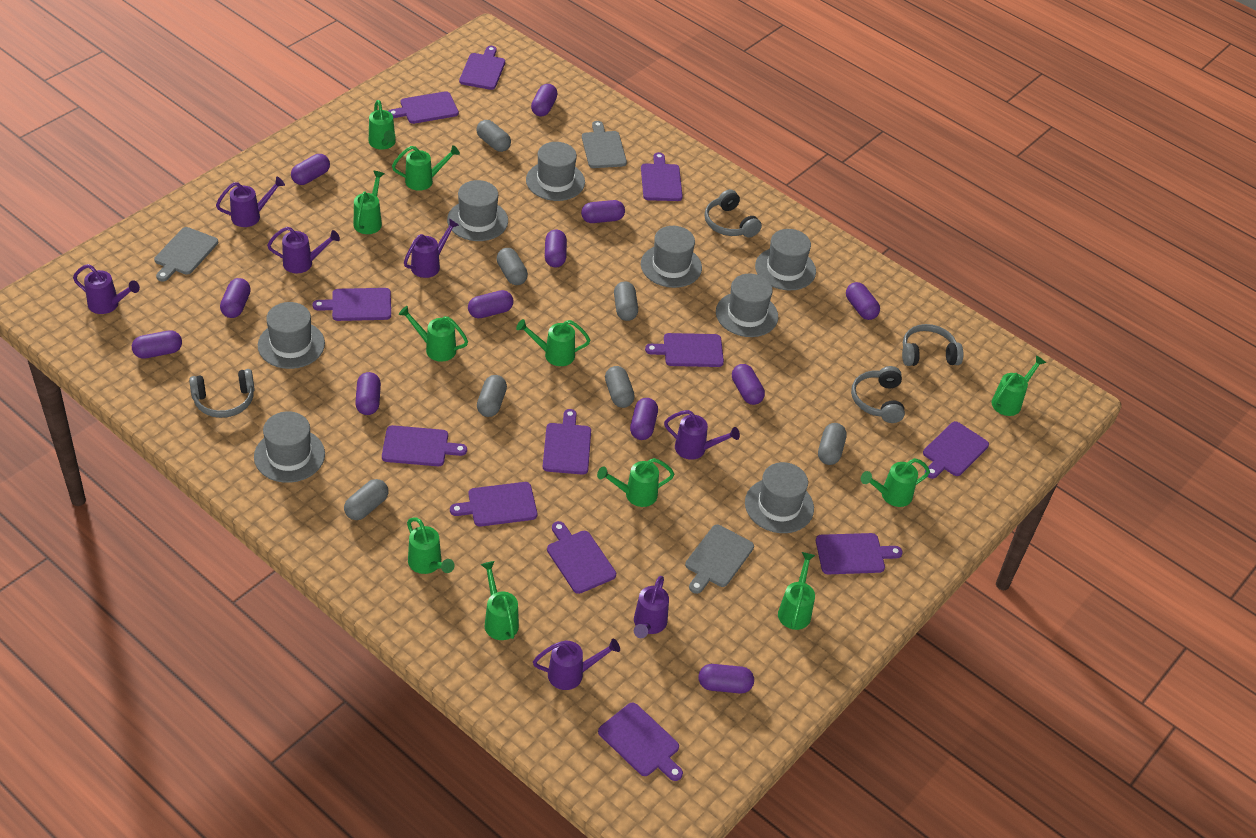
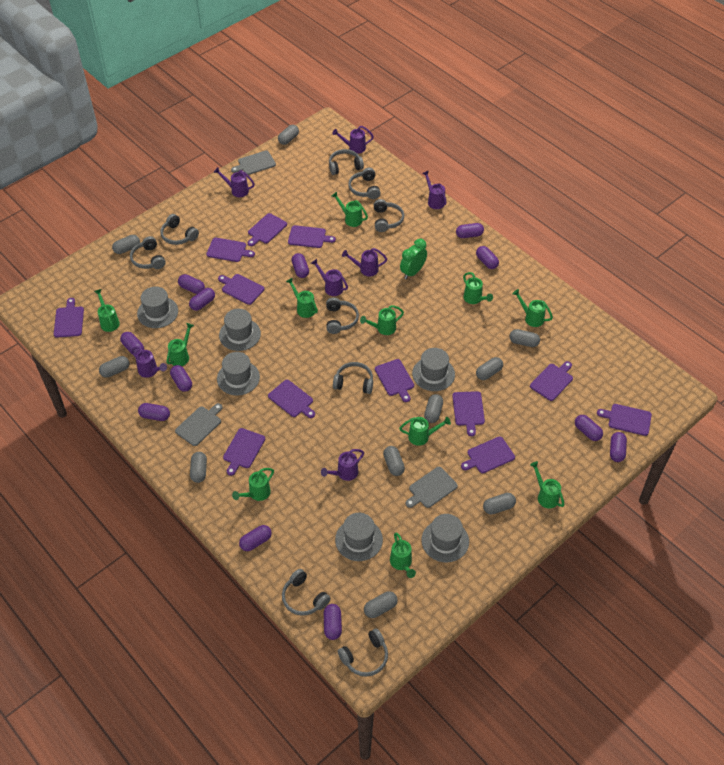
green clock: none = 0 -> [400,239,427,279] = 1
grey capsule: [344,479,388,520] [476,120,511,152] [477,375,507,417] [497,248,528,285] [605,366,635,408] [614,282,638,321] [818,423,847,465] = 7 -> [99,356,130,378] [112,235,140,254] [190,452,207,483] [278,125,299,145] [364,591,398,618] [383,446,405,476] [424,394,443,423] [476,357,503,380] [483,493,516,514] [510,329,540,347] = 10
grey hat: [254,411,325,483] [258,302,325,369] [447,180,508,241] [526,142,585,201] [641,226,702,288] [716,274,778,337] [745,462,814,533] [755,229,816,291] = 8 -> [137,287,178,328] [217,352,260,396] [219,309,261,351] [335,513,383,561] [412,348,455,391] [421,514,469,563] = 6
grey headphones: [189,369,255,418] [704,189,762,238] [851,366,905,423] [902,324,963,366] = 4 -> [130,236,166,269] [160,214,199,245] [282,569,331,616] [326,297,359,334] [329,149,364,175] [333,362,373,394] [338,628,388,677] [348,168,380,199] [374,199,404,232] = 9

